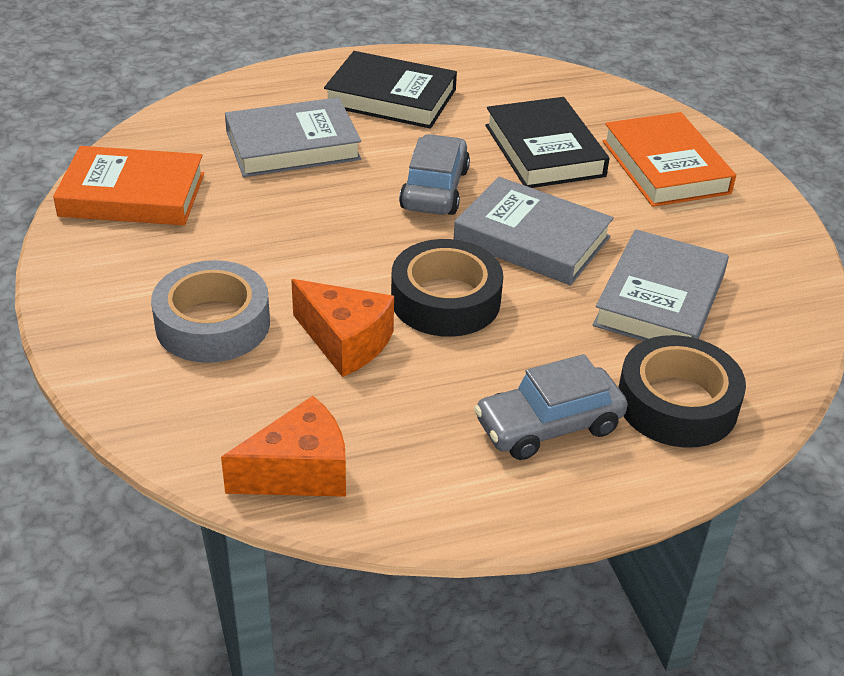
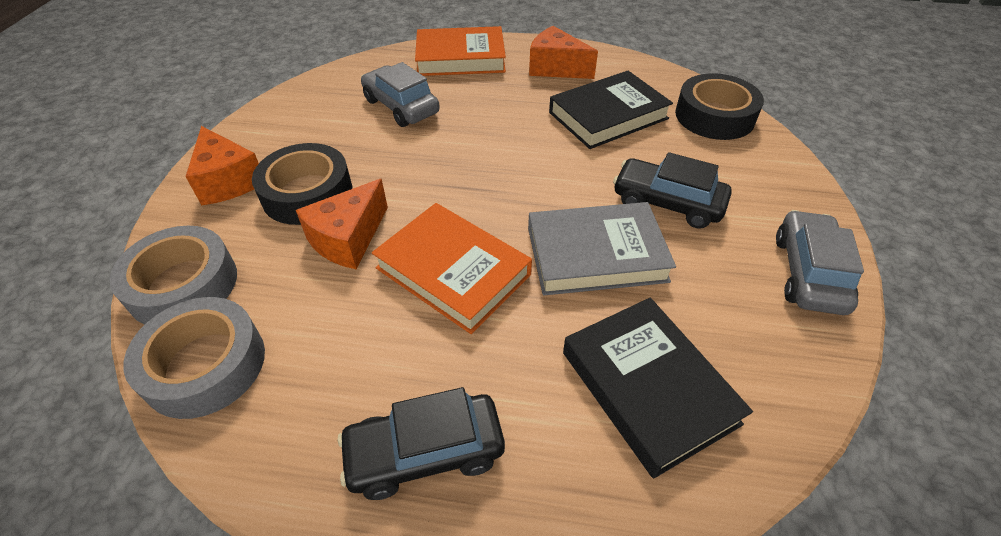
black car: none = 0 -> [338,387,505,500] [613,152,731,229] = 2
grey book: [225,97,361,177] [454,177,614,286] [592,229,729,341] = 3 -> [528,202,676,295] = 1
grey tape: [151,260,270,363] = 1 -> [109,226,237,325] [123,297,265,419] = 2
orange cheese: [221,396,346,497] [291,279,394,377] = 2 -> [185,126,259,205] [296,179,388,270] [529,26,598,79] = 3

